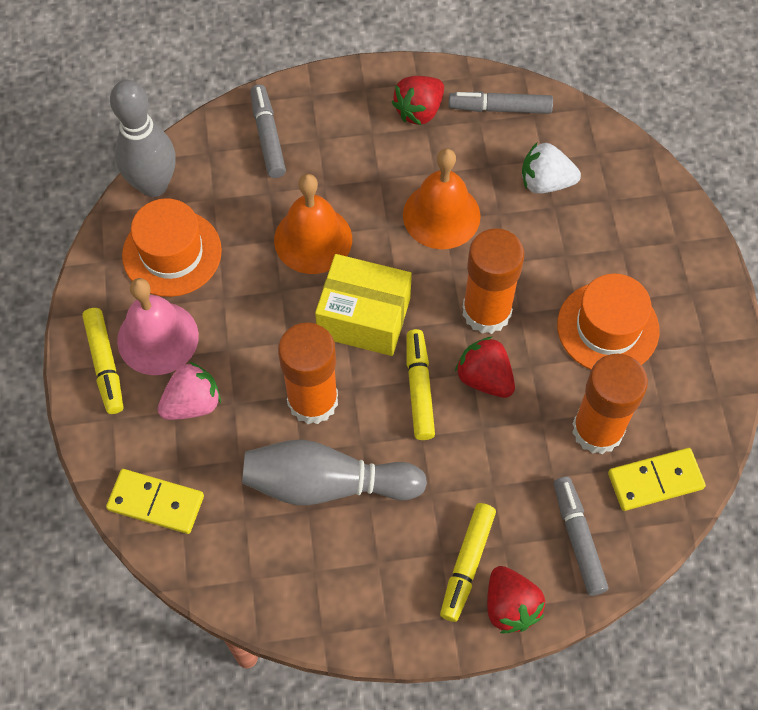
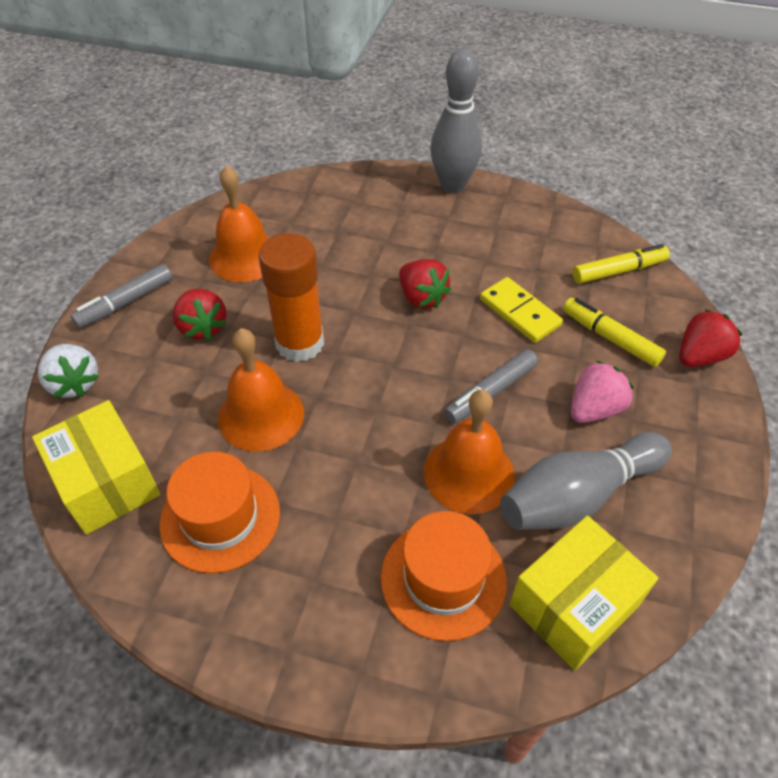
grey marker: [250,85,286,178] [448,91,553,114] [554,477,608,596] = 3 -> [70,264,173,328] [444,349,538,424] = 2
orange bell: [274,174,352,274] [403,148,481,249] = 2 -> [209,165,269,282] [218,328,304,451] [424,390,515,514] = 3
orange glue stick: [278,323,338,424] [463,228,524,334] [572,354,648,454] = 3 -> [258,233,324,362] = 1
pink bell: [117,278,199,375] = 1 -> none = 0
yellow box: [315,254,412,356] = 1 -> [32,400,160,535] [510,516,658,670] = 2
yellow domino: [106,469,204,534] [608,448,706,511] = 2 -> [480,277,563,343] = 1
yellow marker: [82,308,123,414] [406,329,435,440] [440,503,496,622] = 3 -> [563,298,666,367] [572,244,670,284] = 2

